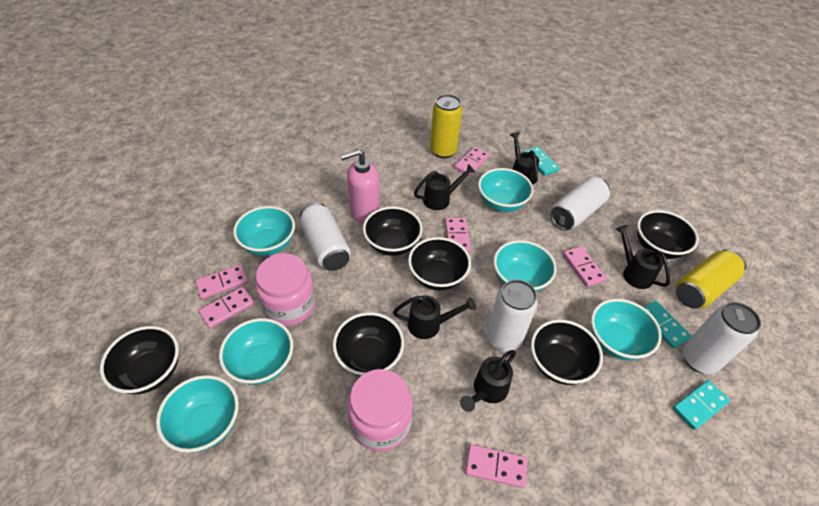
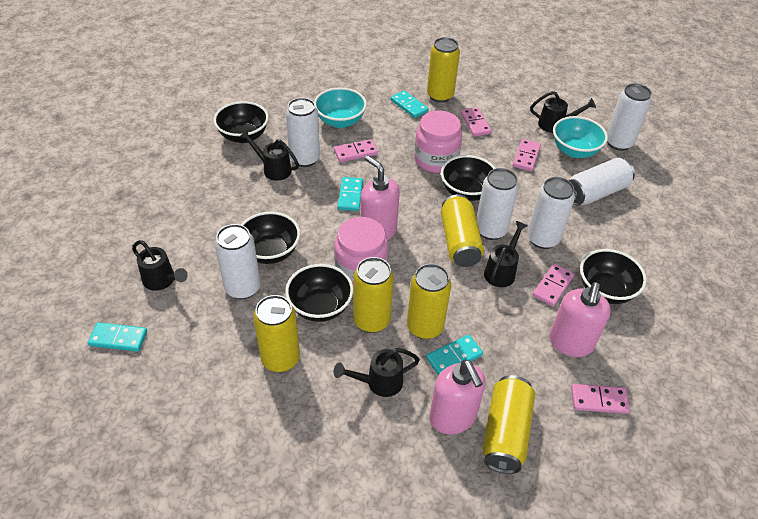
black bowl: [100,326,179,394] [333,312,404,377] [363,206,423,256] [408,237,471,291] [531,319,603,385] [637,210,699,259] = 6 -> [214,101,269,143] [241,212,300,264] [285,264,353,322] [441,155,496,201] [580,249,647,304] = 5
pink domino: [195,264,248,300] [199,287,254,329] [445,218,470,252] [454,147,490,176] [465,444,528,488] [563,246,606,287] = 6 -> [334,139,378,162] [461,107,492,137] [513,139,541,171] [533,264,575,306] [571,384,630,414] = 5
pink soap dispenser: [340,149,380,224] = 1 -> [360,155,400,240] [429,359,486,434] [549,282,611,357] = 3
turquoise bowl: [156,375,239,453] [219,318,293,385] [233,206,295,256] [478,168,533,212] [493,240,557,292] [591,299,662,360] = 6 -> [314,87,367,128] [553,116,608,158] = 2
turquoise domino: [523,146,560,176] [644,301,692,348] [673,380,730,430] = 3 -> [88,322,147,352] [338,177,363,211] [391,91,429,118] [426,335,483,375] = 4
white can: [300,202,351,271] [486,280,538,352] [550,177,610,230] [683,302,761,374] = 4 -> [215,224,261,299] [286,98,320,167] [476,168,519,240] [527,177,575,249] [569,158,635,205] [607,83,652,151] = 6
yellow can: [430,94,462,159] [676,249,746,309] = 2 -> [253,295,300,372] [353,257,394,333] [407,264,451,339] [427,37,460,103] [441,194,484,267] [482,375,535,474] = 6

